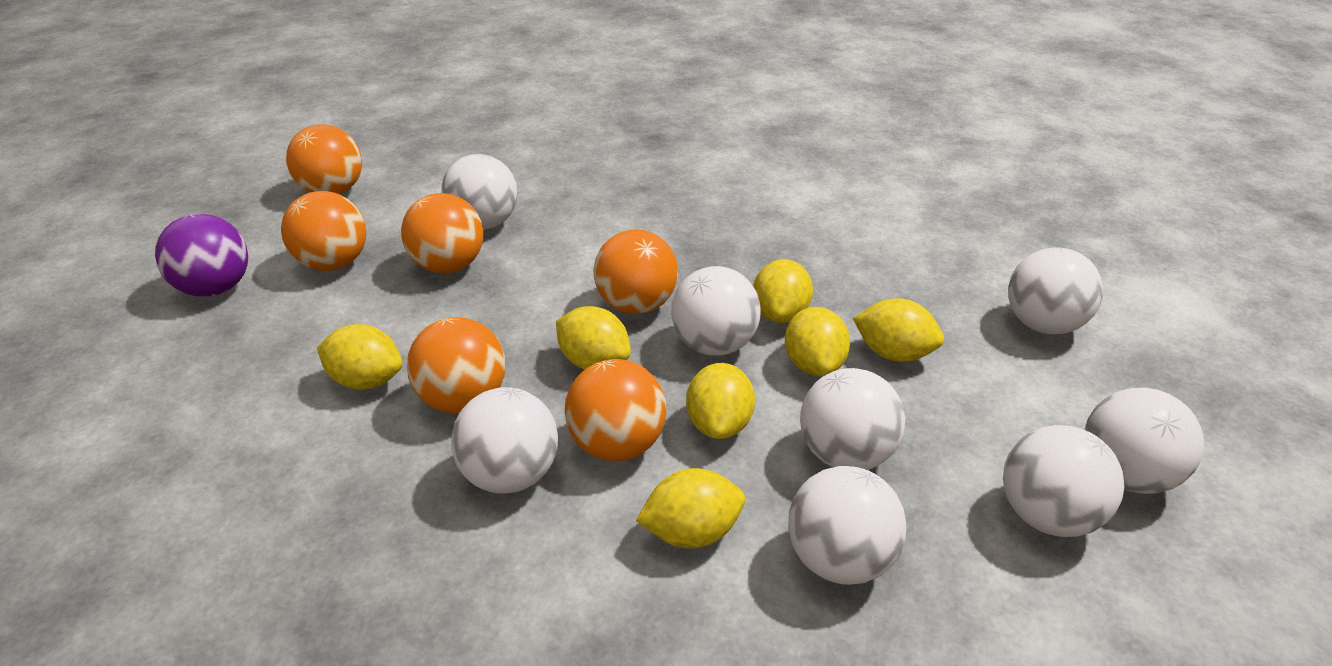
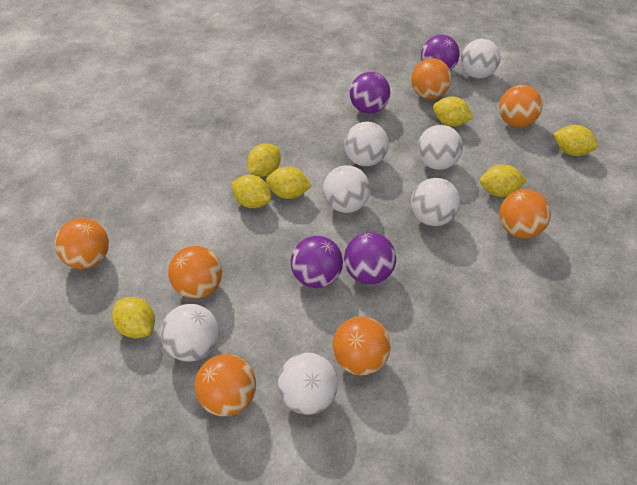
orange ball: [281,191,366,271] [286,124,362,194] [401,193,483,273] [407,317,506,414] [565,359,667,461] [593,229,678,314] = 6 -> [55,218,109,269] [168,246,222,299] [195,354,256,416] [332,316,391,375] [411,58,452,99] [499,85,543,127] [499,189,551,238] = 7
purple ball: [155,214,248,297] = 1 -> [291,236,343,288] [344,232,396,284] [350,72,390,114] [421,35,460,71] = 4
white ball: [441,154,518,230] [451,387,558,494] [671,266,761,355] [788,466,907,585] [800,368,905,470] [1003,425,1124,537] [1008,247,1103,335] [1085,388,1204,494] = 8 -> [160,304,219,362] [277,353,338,415] [323,165,370,213] [344,122,389,166] [411,178,460,226] [417,125,463,170] [461,39,501,79] = 7

